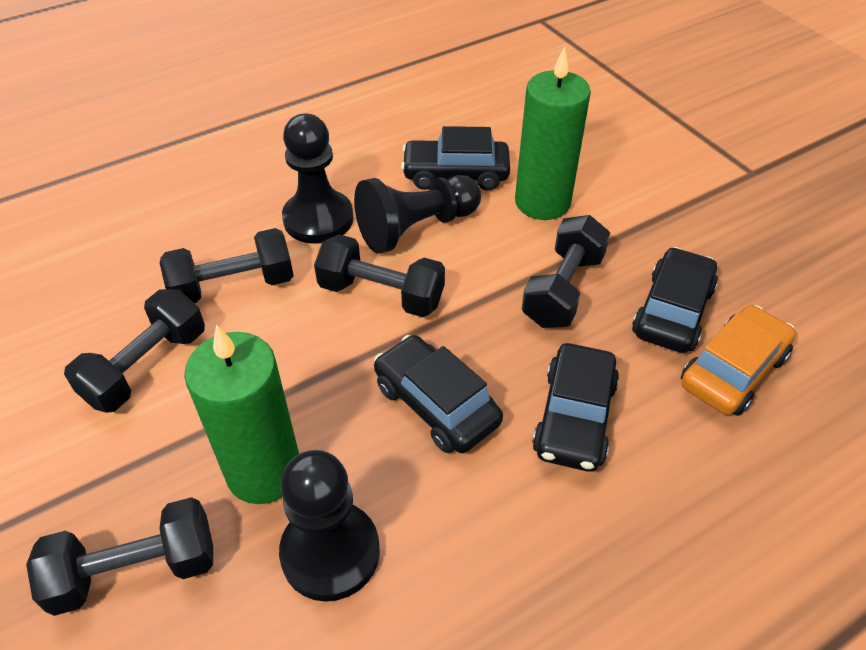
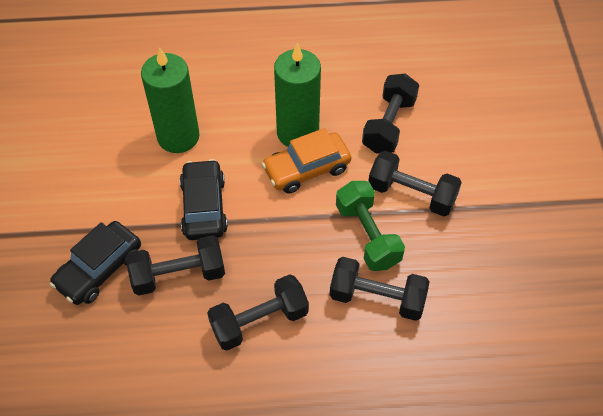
black car: [374,335,503,453] [401,126,510,191] [532,343,619,472] [632,247,718,353] = 4 -> [50,221,141,305] [180,159,228,240] = 2
black pawn: [279,450,380,602] [282,113,354,244] [354,175,481,254] = 3 -> none = 0
green dumbbell: none = 0 -> [336,181,405,271] = 1

